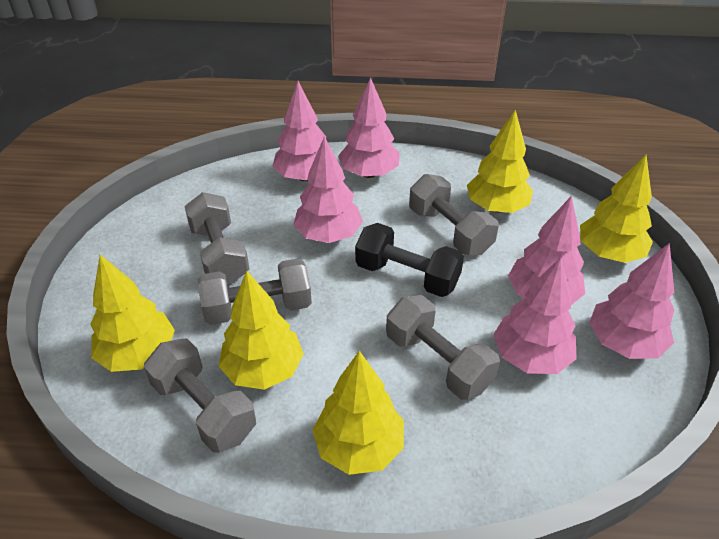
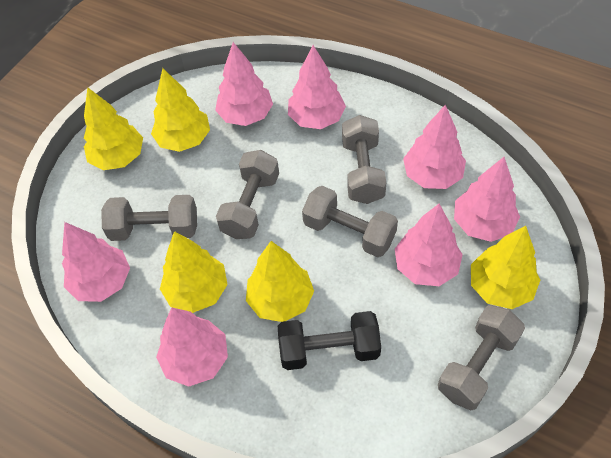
pink tree: [273,81,326,181] [293,136,363,243] [338,77,400,178] [493,257,576,374] [508,196,585,305] [589,243,674,359] = 6 -> [62,222,130,302] [156,308,228,387] [215,42,273,126] [288,45,346,129] [395,204,463,286] [403,105,466,189] [454,157,520,242] = 7

